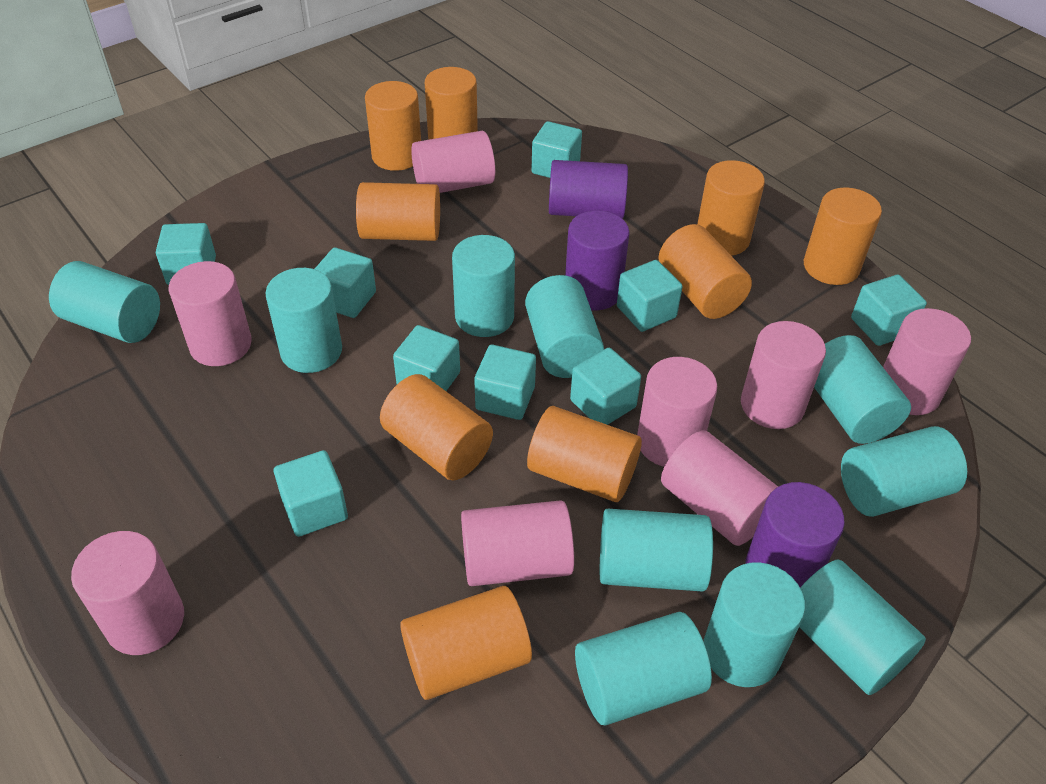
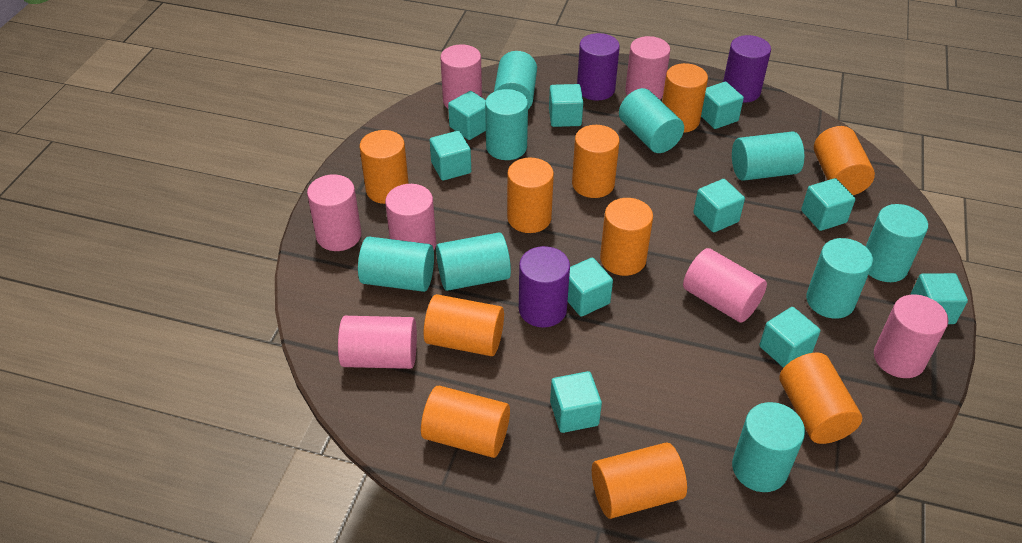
orange cylinder: [356,182,440,241] [365,81,421,171] [380,374,493,480] [400,586,532,700] [425,67,478,140] [527,406,642,502] [658,224,752,319] [697,160,765,256] [804,188,882,285] = 9 -> [360,130,409,204] [421,386,510,458] [424,294,504,356] [507,157,554,233] [572,125,620,198] [592,443,687,519] [600,198,653,276] [662,63,708,133] [779,353,862,444] [814,126,875,195] = 10
pink cylinder: [71,531,184,655] [169,261,252,366] [411,131,495,193] [461,500,574,586] [637,357,717,467] [661,430,778,546] [741,321,826,429] [883,308,971,415] = 8 -> [307,175,361,251] [338,316,417,369] [385,184,436,250] [440,44,482,108] [625,36,670,100] [683,248,767,323] [874,294,948,378] = 7
turquoise cube: [156,223,216,285] [274,450,348,537] [315,247,376,318] [393,325,460,391] [474,344,536,420] [531,121,582,178] [570,348,641,425] [617,260,683,332] [851,275,927,346] = 9 -> [430,131,471,181] [448,91,486,140] [549,84,583,127] [550,371,602,433] [568,258,613,317] [693,179,745,232] [701,82,744,129] [759,307,821,368] [801,178,855,231] [910,273,968,324] = 10
turquoise cylinder: [49,261,160,343] [265,268,342,373] [452,235,515,337] [525,275,604,378] [575,612,712,725] [600,509,713,592] [704,562,805,687] [799,559,926,695] [814,335,911,444] [841,426,967,517] = 10 -> [358,237,434,292] [436,232,511,291] [485,89,528,160] [494,51,537,109] [619,88,684,153] [732,132,804,181] [732,402,805,492] [806,238,873,319] [866,204,928,282] = 9

